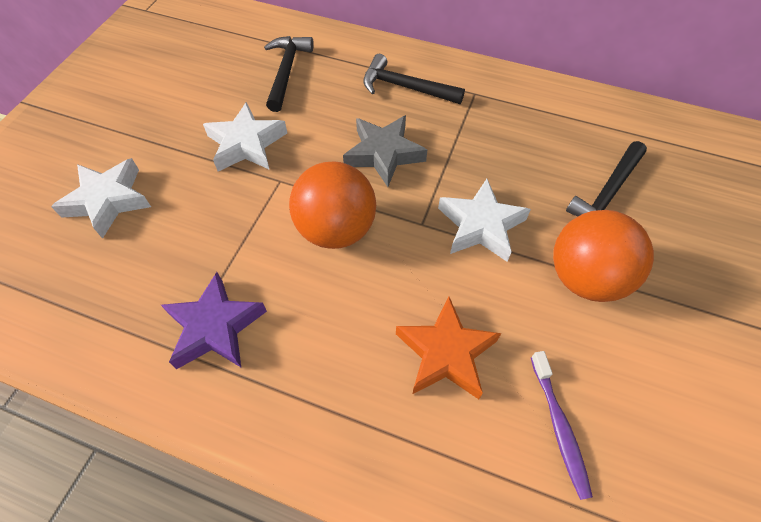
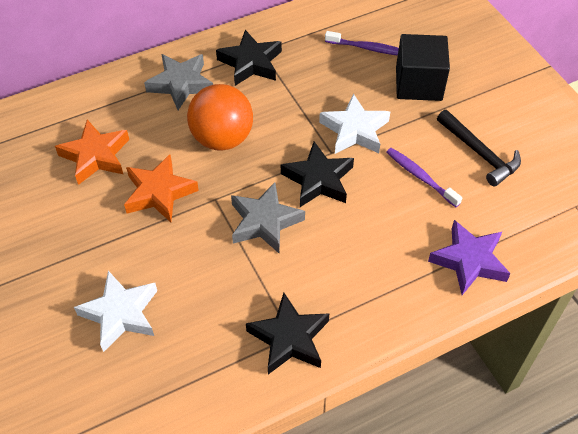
black cube: none = 0 -> [396,34,450,101] = 1
black hammer: [264,36,314,112] [363,54,465,104] [566,141,647,217] = 3 -> [437,110,521,187] = 1
black star: none = 0 -> [216,30,282,86] [246,293,330,374] [281,142,354,207] = 3
grey star: [343,115,427,187] = 1 -> [144,54,213,110] [231,182,305,253] = 2
orange ball: [289,161,376,249] [553,210,654,302] = 2 -> [187,84,253,151] = 1
orange star: [396,296,501,399] = 1 -> [55,120,129,185] [124,154,199,222] = 2
purple toothbrush: [531,351,593,500] = 1 -> [325,31,399,55] [386,148,462,207] = 2
white star: [51,158,151,239] [203,102,287,172] [438,179,531,262] = 3 -> [74,271,157,352] [319,93,390,154] = 2

